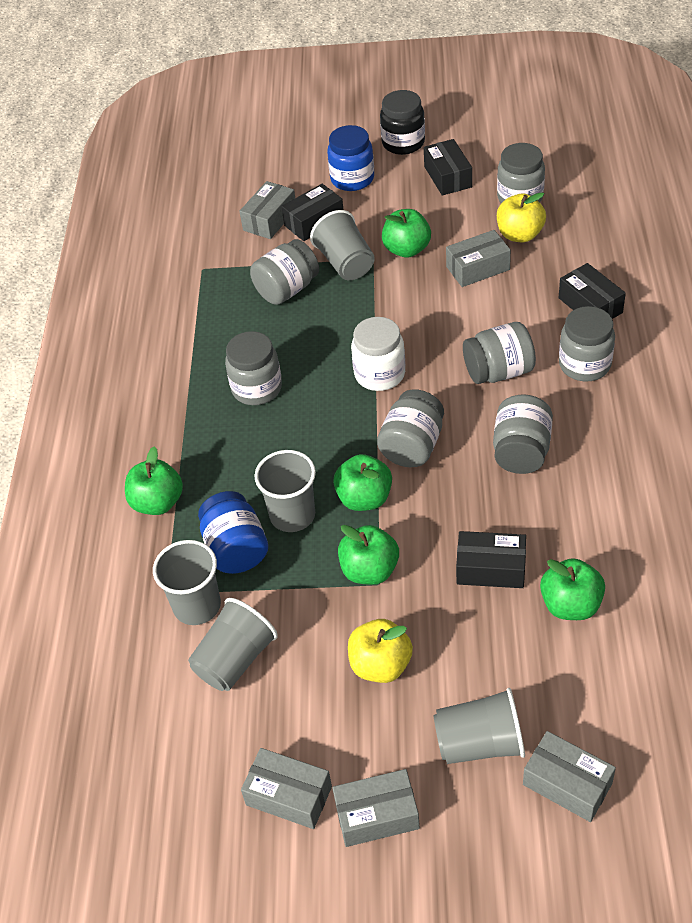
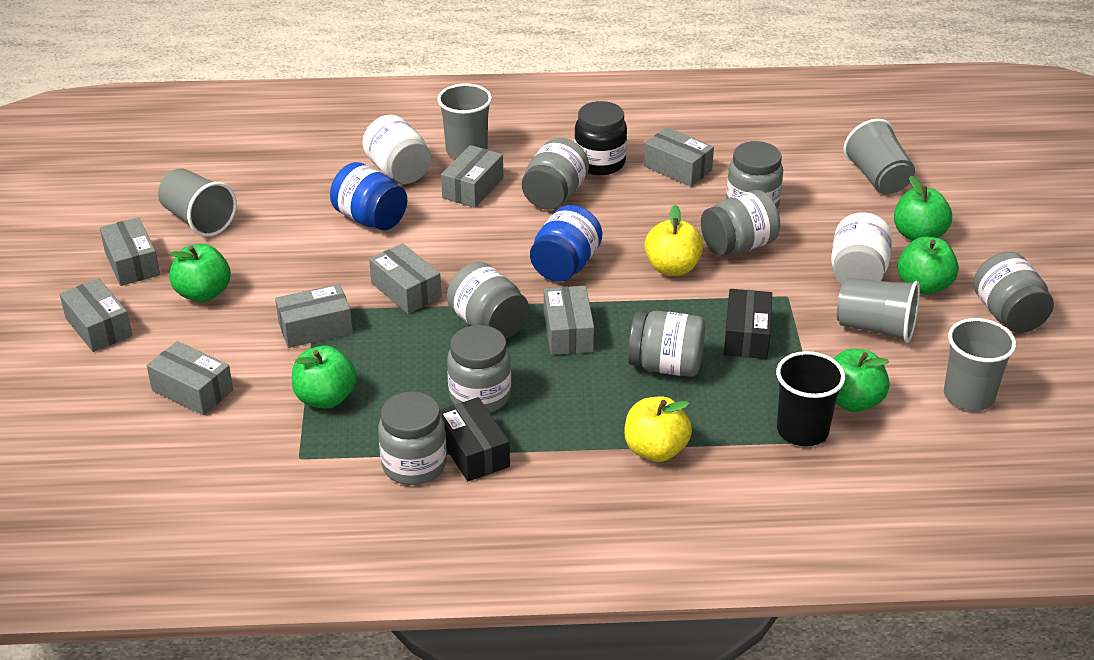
black box: [281,184,343,241] [424,139,472,196] [456,531,526,588] [559,263,626,319] = 4 -> [440,397,510,481] [724,289,772,359] = 2
black cup: none = 0 -> [776,351,845,446] = 1
grey box: [240,181,295,239] [241,748,332,829] [332,769,420,847] [446,230,511,287] [523,731,616,822] = 5 -> [59,278,132,352] [100,217,160,286] [147,341,233,415] [275,284,353,348] [369,243,442,314] [441,145,503,208] [544,286,594,355] [644,127,714,187] = 8
grey jar: [225,331,282,405] [250,239,319,305] [377,389,444,467] [463,322,536,384] [493,394,553,474] [497,143,545,203] [559,306,615,381] = 7 -> [378,391,447,485] [447,262,529,339] [447,325,511,413] [522,138,589,210] [628,311,705,377] [701,190,780,256] [726,141,783,208] [973,252,1054,333] = 8
white jar: [351,317,405,391] = 1 -> [363,115,431,184] [831,212,892,285] = 2

